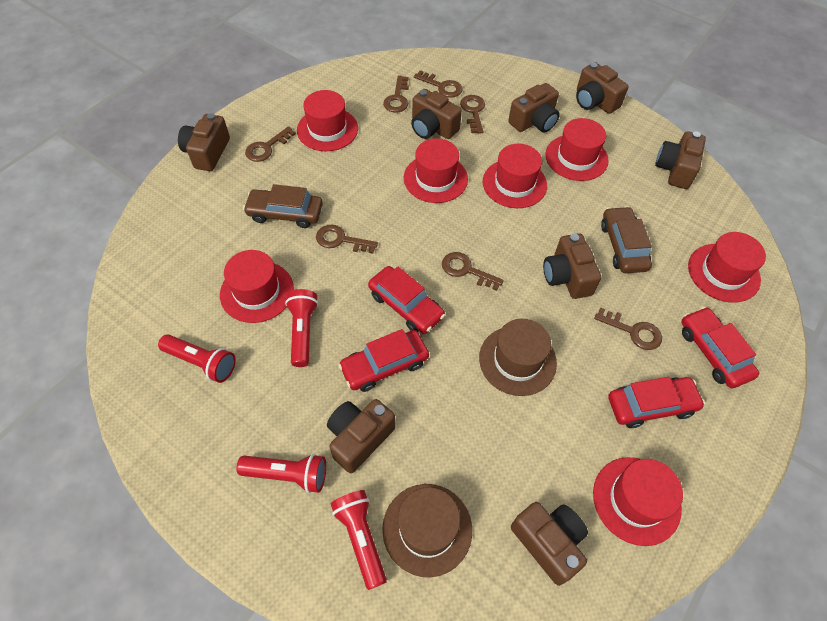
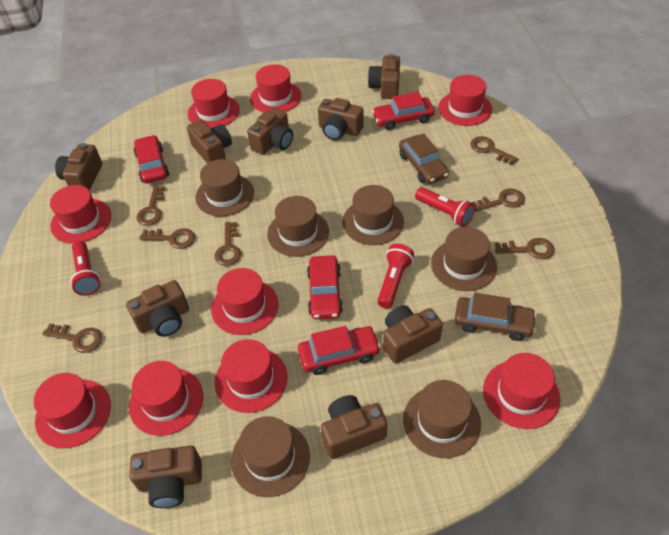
brown camera: [178,113,230,171] [327,399,395,473] [411,89,462,139] [508,83,560,132] [511,502,588,586] [543,233,601,299] [576,62,629,114] [655,131,706,189] = 8 -> [55,143,102,191] [126,280,189,337] [129,445,202,508] [187,120,232,164] [247,108,293,155] [318,98,364,140] [321,395,387,459] [368,54,400,99] [383,305,443,363] = 9
brown hat: [382,484,472,577] [479,319,557,396] = 2 -> [196,159,254,217] [231,416,310,497] [267,196,329,257] [342,185,404,245] [403,380,481,458] [431,227,497,291] = 6
red flashlight: [158,334,236,383] [236,454,326,493] [285,289,319,367] [331,490,387,590] = 4 -> [70,241,101,296] [377,244,414,308] [415,187,475,227] = 3
red hat: [220,250,294,323] [297,90,358,151] [404,138,468,203] [483,144,547,208] [545,118,609,181] [593,457,683,546] [688,232,766,303] = 7 -> [34,373,111,449] [50,185,111,244] [129,361,204,436] [188,79,240,128] [211,268,279,335] [215,339,288,413] [250,64,301,113] [438,75,492,126] [483,353,560,429] = 9

